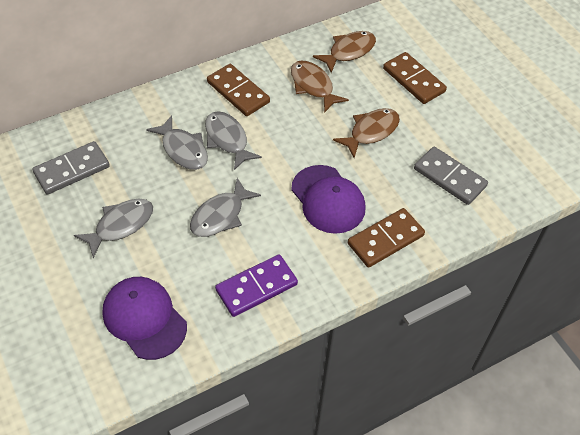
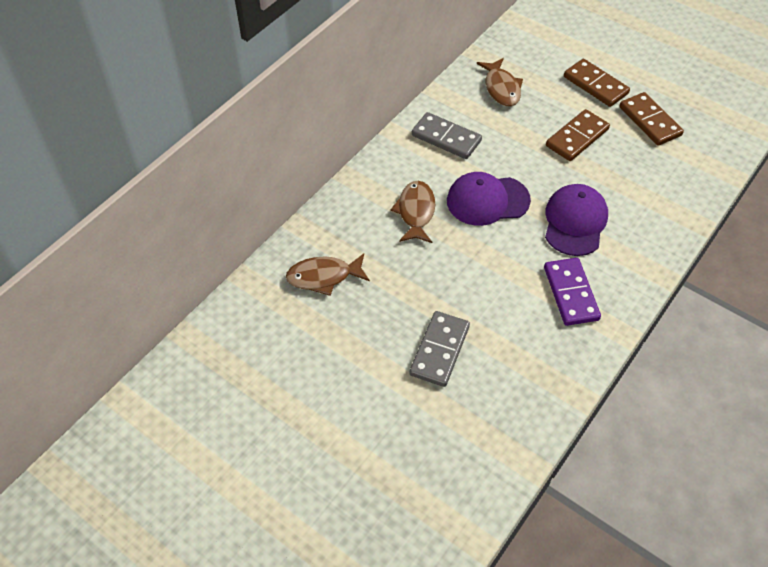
grey fish: [74,199,153,258] [146,115,208,170] [190,178,261,237] [205,111,262,170] = 4 -> none = 0

